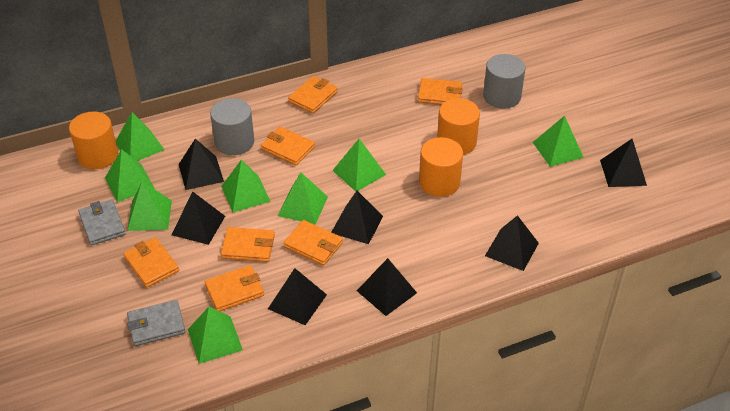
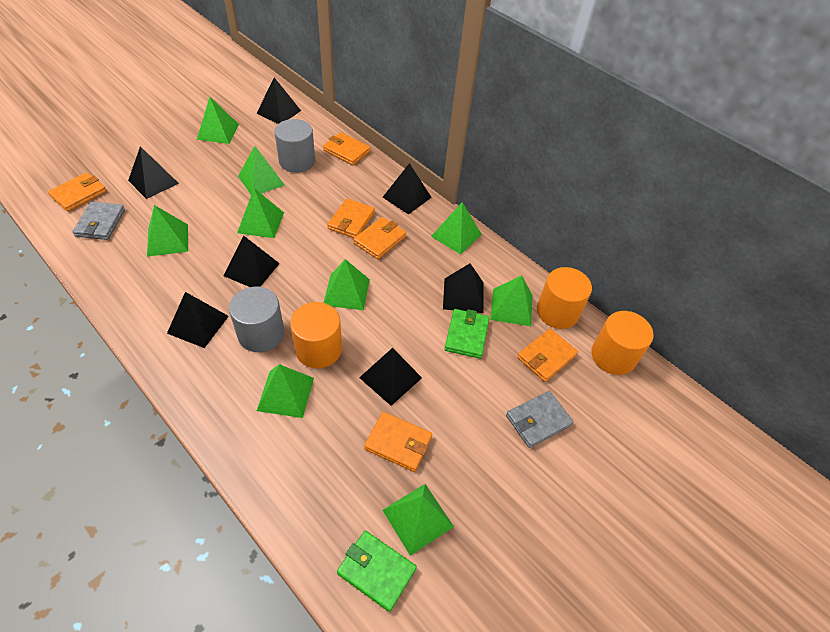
green pyramid: [105,149,155,202] [116,112,165,161] [127,181,172,231] [188,307,243,364] [221,159,271,212] [278,172,328,225] [332,139,386,192] [533,116,584,167] = 8 -> [147,205,188,257] [197,97,239,144] [237,188,284,238] [238,146,285,194] [257,364,314,418] [324,259,370,310] [383,484,454,556] [431,202,482,254] [490,275,532,326] = 9
green wallet: none = 0 -> [337,531,417,612] [445,309,489,359] = 2
orange wallet: [123,237,179,288] [205,265,264,311] [221,227,275,262] [261,127,315,166] [284,220,343,265] [288,76,338,114] [418,78,463,105] = 7 -> [48,172,107,212] [323,132,370,165] [327,198,375,238] [353,217,406,259] [364,412,432,472] [517,328,578,382] = 6

